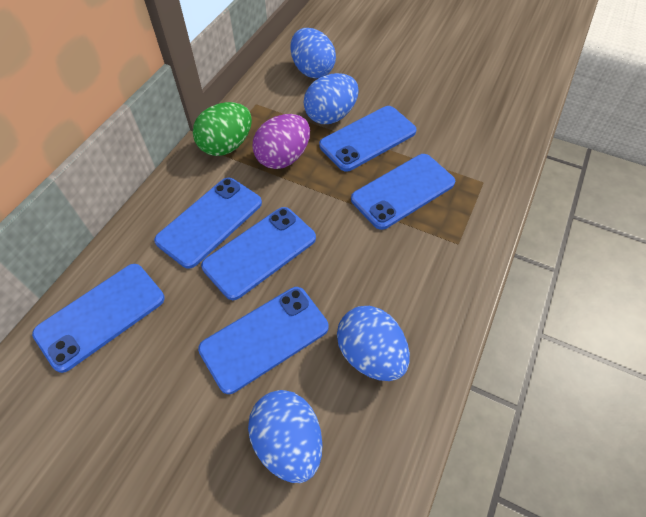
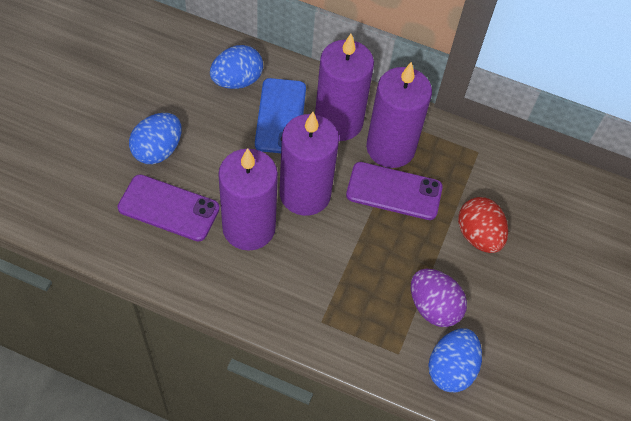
blue egg: [248,390,323,483] [291,28,336,78] [304,73,359,124] [337,306,410,381] = 4 -> [129,113,182,164] [210,45,263,89] [428,328,482,393] = 3
blue phone: [32,264,165,373] [154,178,262,269] [198,287,328,394] [201,207,316,300] [319,106,417,172] [351,154,455,230] = 6 -> [255,78,306,153] = 1
green egg: [193,102,252,156] = 1 -> none = 0
purple candle: none = 0 -> [218,148,278,251] [279,112,339,216] [315,34,374,141] [366,62,432,168] = 4
purple phone: none = 0 -> [118,174,220,242] [346,162,443,220] = 2
red egg: none = 0 -> [458,197,508,253] = 1

